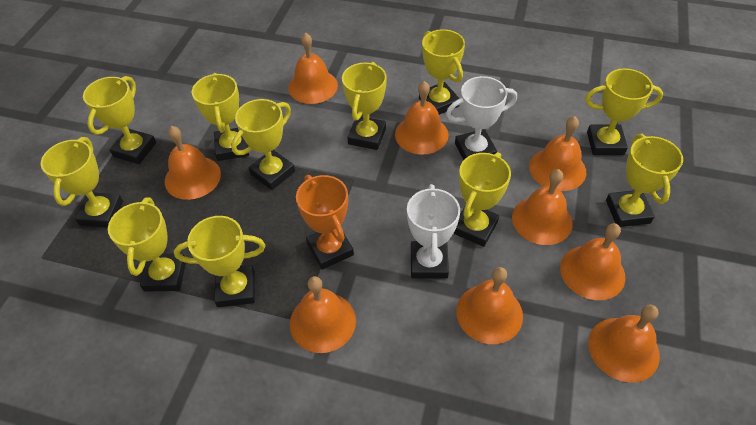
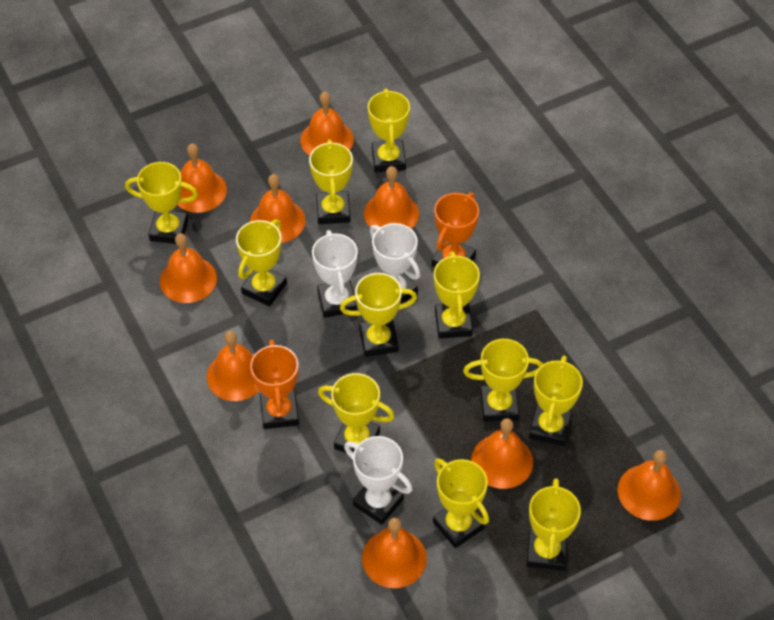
orange trophy: [296,175,354,270] = 1 -> [250,340,299,429] [432,192,479,267] = 2
white trophy: [407,184,460,279] [446,76,517,160] = 2 -> [312,230,358,318] [344,436,413,525] [370,223,420,304] = 3

